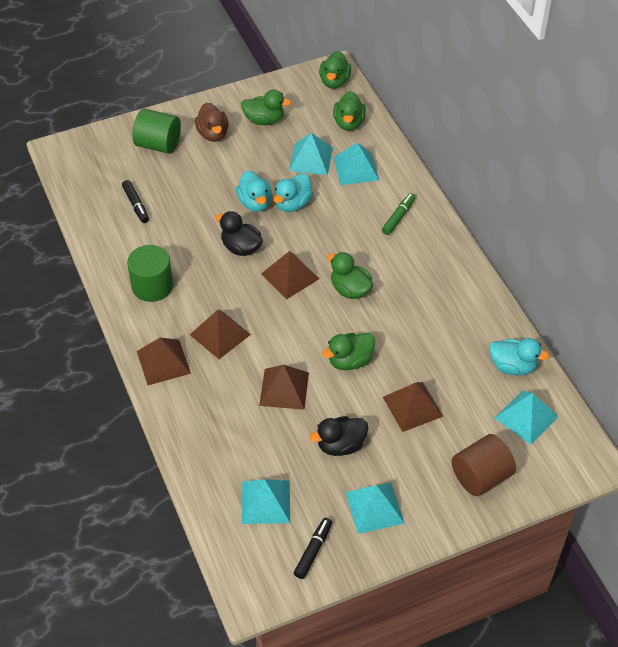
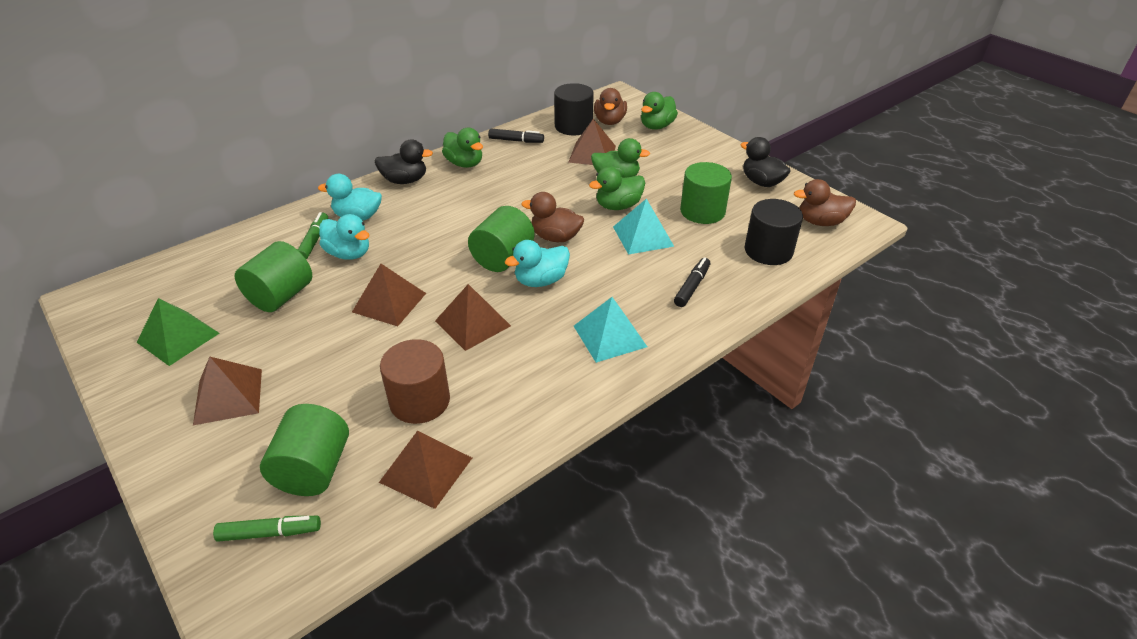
black cylinder: none = 0 -> [554,83,594,135] [745,199,803,265] = 2
brown duck: [195,103,229,142] = 1 -> [521,192,584,242] [594,88,627,125] [794,179,856,226] = 3
green cylinder: [127,245,173,302] [132,109,181,154] = 2 -> [235,241,312,312] [260,404,349,496] [468,206,535,272] [680,162,732,224] = 4
green duck: [241,90,292,125] [319,51,351,89] [322,333,375,370] [327,252,373,299] [333,91,366,131] = 5 -> [442,128,483,168] [589,167,645,210] [591,138,650,178] [641,92,678,130] = 4
green marker: [382,193,416,235] = 1 -> [213,516,321,542] [298,212,328,259] = 2
green pyramid: none = 0 -> [137,298,220,366] = 1
turquoise pyramid: [242,479,290,524] [289,133,333,175] [333,142,379,185] [345,482,405,534] [495,390,559,445] = 5 -> [574,297,647,363] [613,199,674,255] = 2

